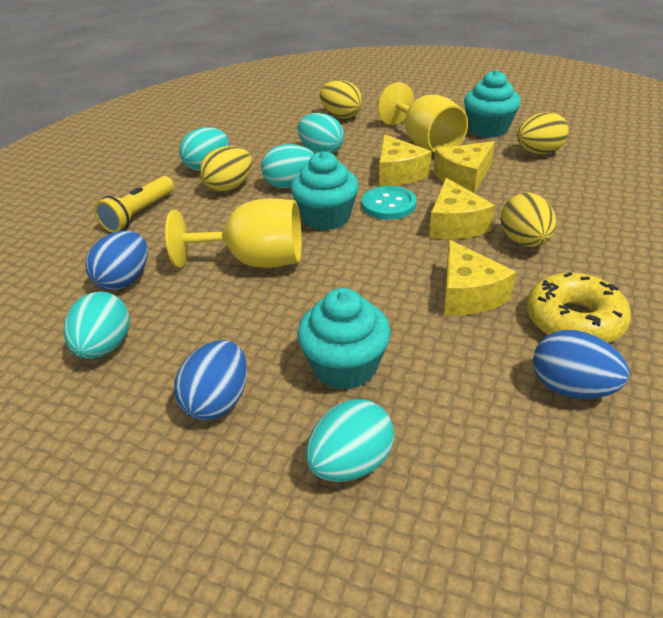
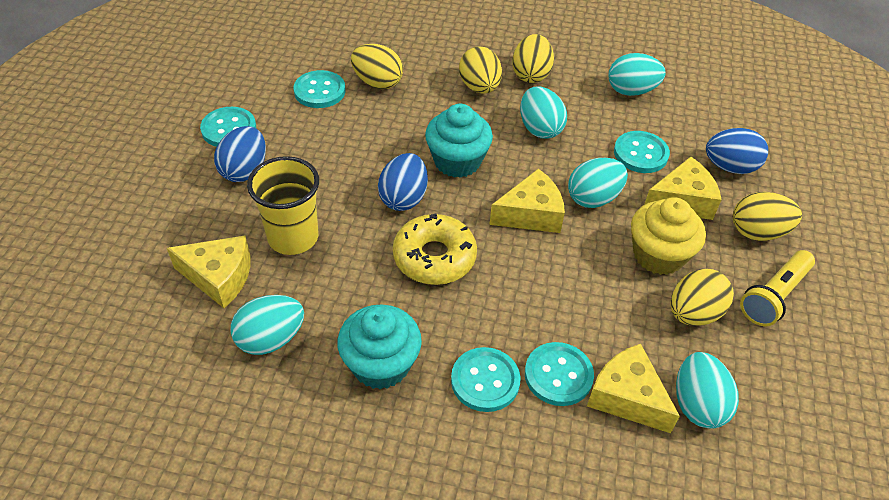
turquoise button: [362,186,416,220] = 1 -> [200,107,256,147] [293,70,345,108] [451,347,521,412] [525,342,594,406] [614,131,670,173] = 5
turquoise cupcake: [291,151,359,230] [297,288,391,390] [464,70,521,138] = 3 -> [337,305,422,389] [425,104,493,178] = 2
yellow cup: none = 0 -> [247,156,319,255] = 1
yellow cupcake: none = 0 -> [631,197,706,275] = 1
yellow egg: [200,146,252,192] [320,80,363,118] [500,193,556,247] [517,112,569,154] = 4 -> [351,44,403,89] [459,47,502,93] [512,34,554,83] [670,269,734,326] [733,192,802,241] = 5
yellow goblet: [165,198,302,268] [378,82,468,153] = 2 -> none = 0

